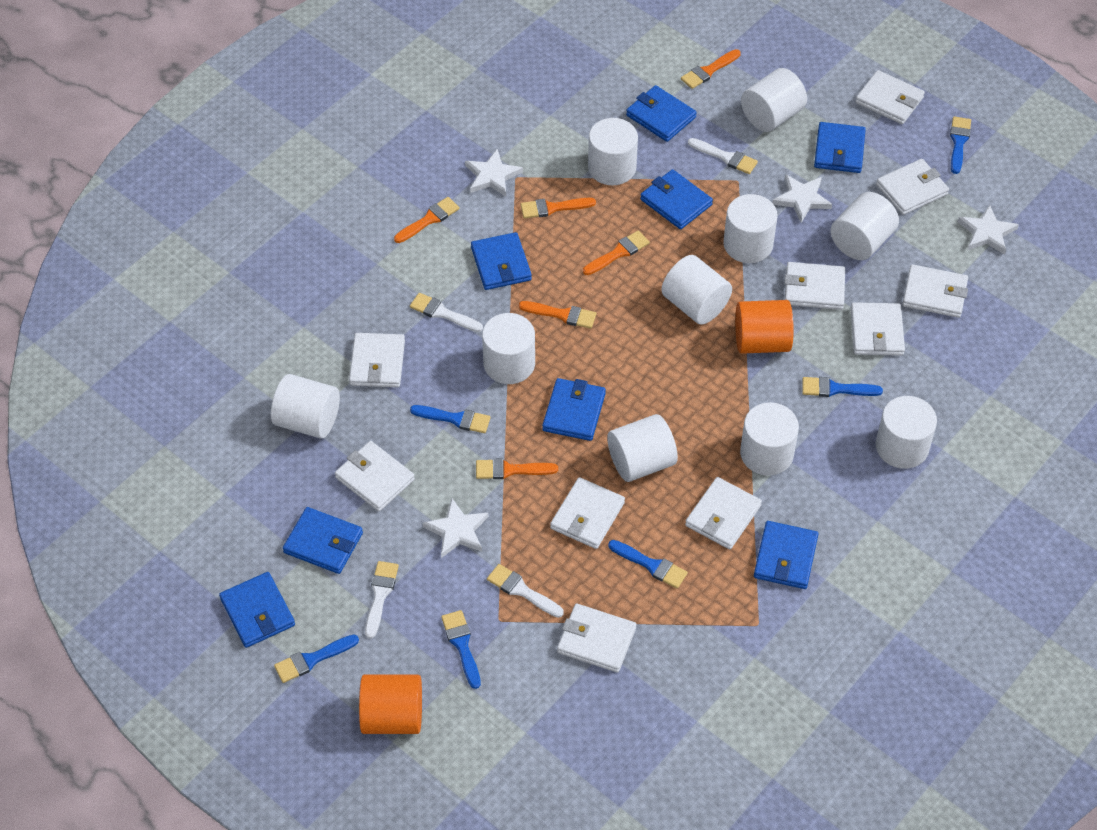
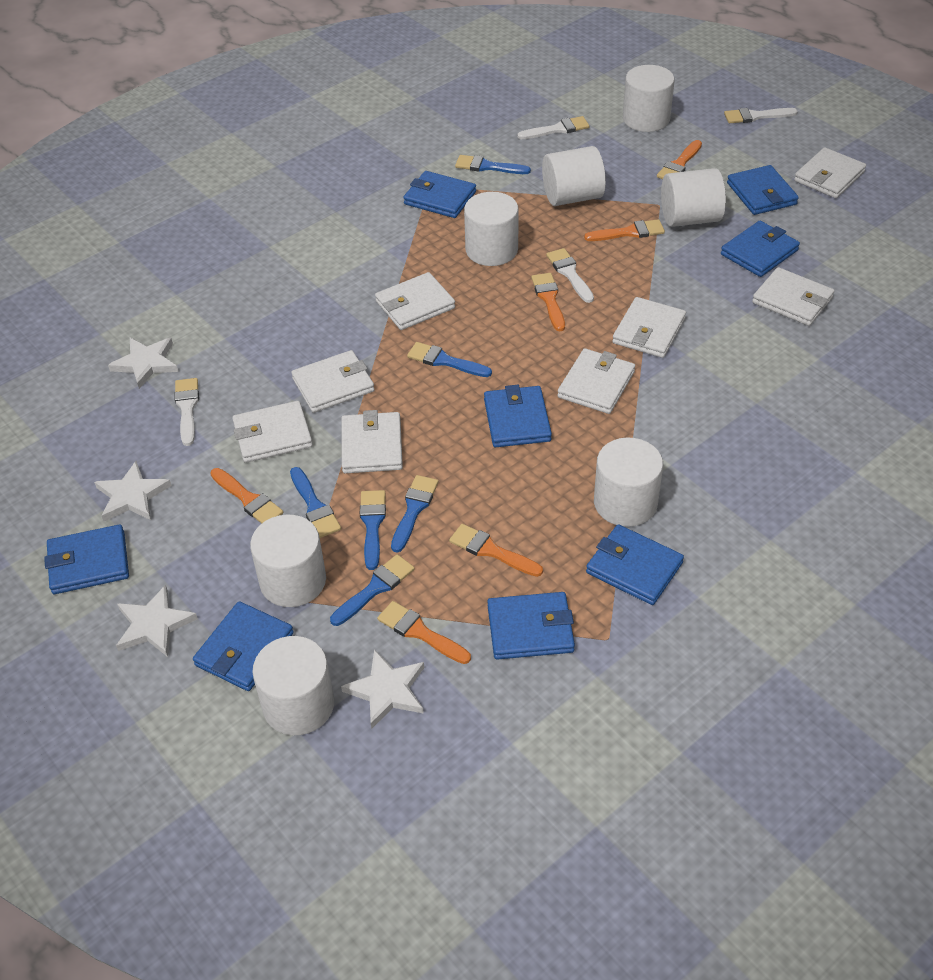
orange cylinder: [359,674,422,734] [735,300,794,354] = 2 -> none = 0
white cylinder: [271,374,340,439] [482,313,535,384] [588,118,638,185] [607,414,678,482] [661,255,732,325] [723,194,778,263] [740,402,799,476] [741,68,807,132] [830,192,899,260] [876,396,937,469] = 10 -> [250,514,326,607] [252,636,334,735] [464,192,519,266] [542,146,606,206] [594,438,663,527] [623,65,674,132] [661,168,726,227] = 7
white wallet: [335,441,415,512] [349,333,405,388] [550,477,625,549] [557,604,636,673] [685,477,762,549] [784,262,845,310] [850,302,905,356] [855,70,925,124] [876,159,949,215] [902,264,968,318] = 10 -> [232,401,313,463] [291,350,375,413] [341,410,403,473] [375,272,455,330] [558,348,635,414] [612,297,686,358] [752,267,835,326] [794,147,866,198] = 8

